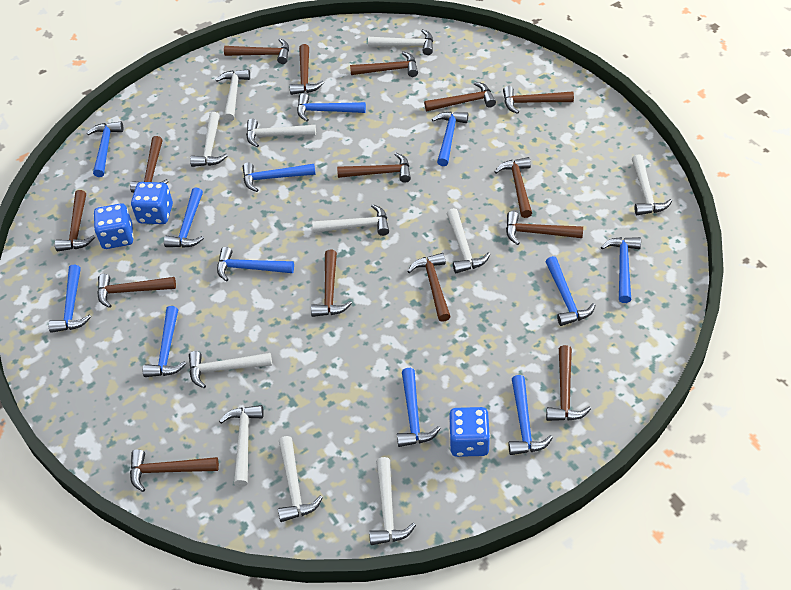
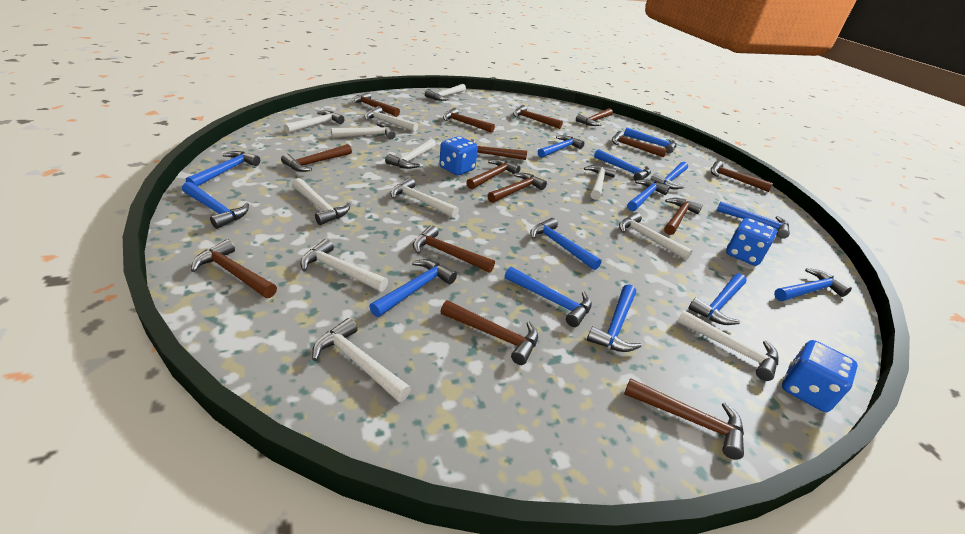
blue hammer: [49,265,91,333] [87,121,123,177] [143,306,187,377] [164,188,204,248] [217,247,294,282] [243,162,316,192] [297,93,366,121] [397,368,441,447] [432,112,468,166] [509,375,553,455] [545,256,596,326] [601,237,641,303] = 12 -> [182,182,249,229] [186,151,260,186] [369,259,457,317] [505,266,592,327] [530,218,602,270] [538,135,584,158] [587,284,641,352] [594,149,651,181] [624,128,677,153] [627,179,670,211] [650,162,688,189] [688,273,747,325] [717,201,790,239] [774,268,852,301] = 14
white hammer: [189,351,272,388] [190,112,228,167] [216,69,250,121] [219,405,264,487] [246,119,316,147] [278,436,323,522] [312,204,389,236] [368,29,433,55] [369,457,416,545] [447,208,490,273] [632,154,672,215] = 11 -> [284,111,344,134] [292,178,350,225] [300,239,388,292] [312,318,411,402] [331,123,396,139] [364,106,418,132] [385,139,436,169] [390,178,459,218] [425,84,466,101] [584,165,617,200] [619,212,693,260] [677,310,779,381] = 12

